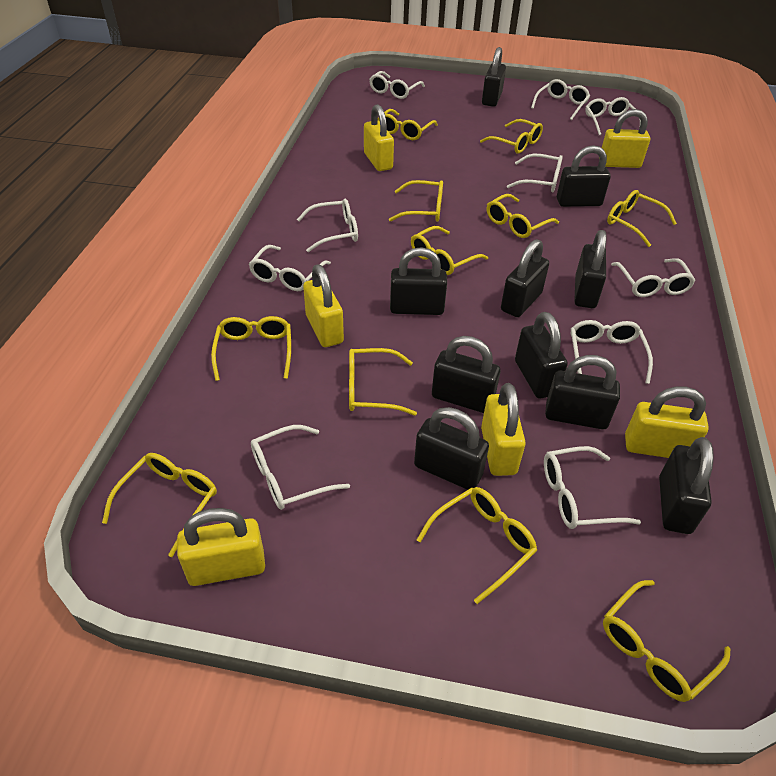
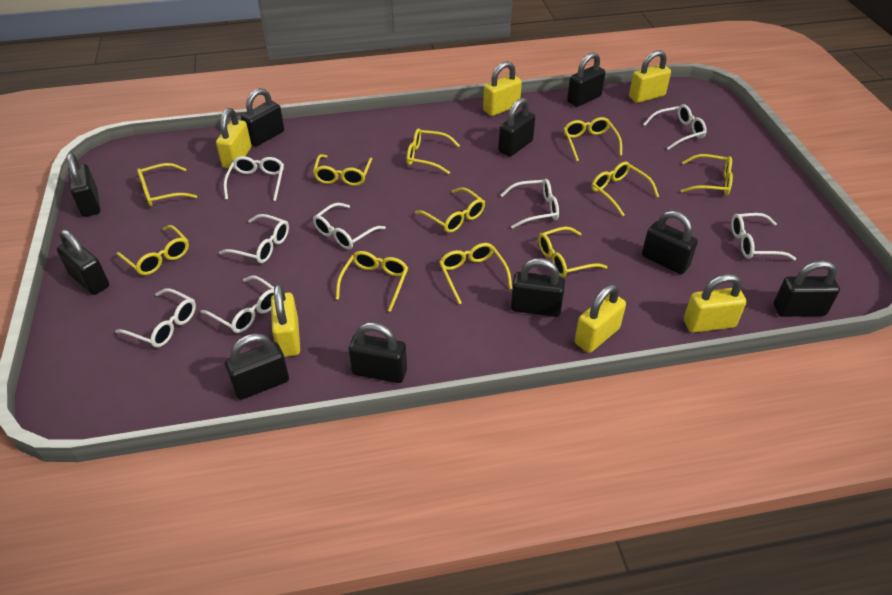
white glasses: [249,245,331,291] [251,425,350,510] [297,199,358,252] [369,71,425,99] [507,154,563,192] [531,79,590,120] [544,446,641,529] [571,320,653,384] [585,97,641,135] [611,258,696,297] = 10 -> [115,288,196,348] [200,275,274,333] [219,214,289,263] [224,156,284,201] [313,203,386,249] [501,179,559,229] [643,104,707,150] [731,213,796,260] = 8

